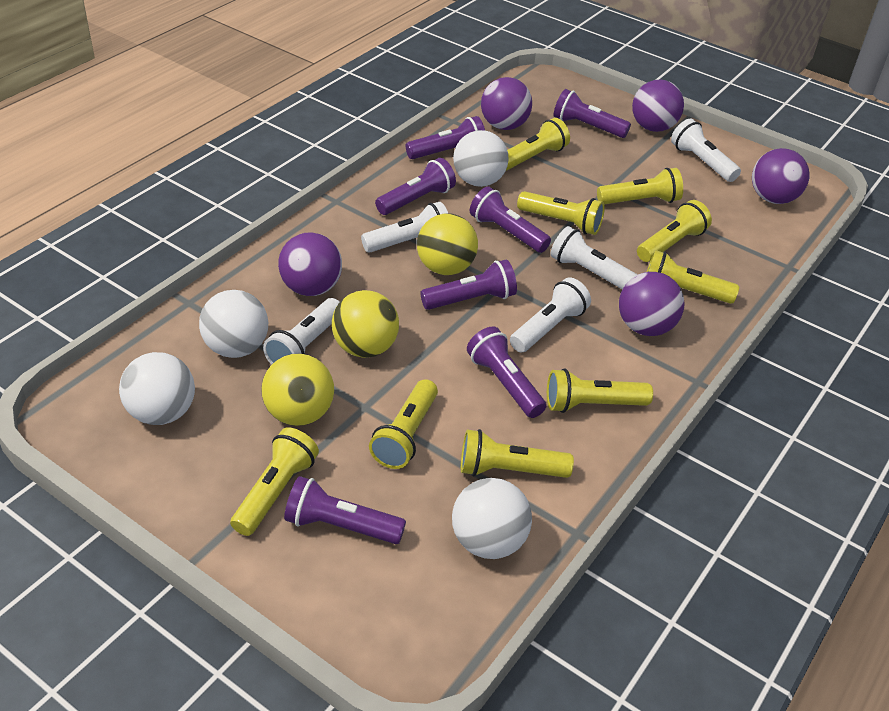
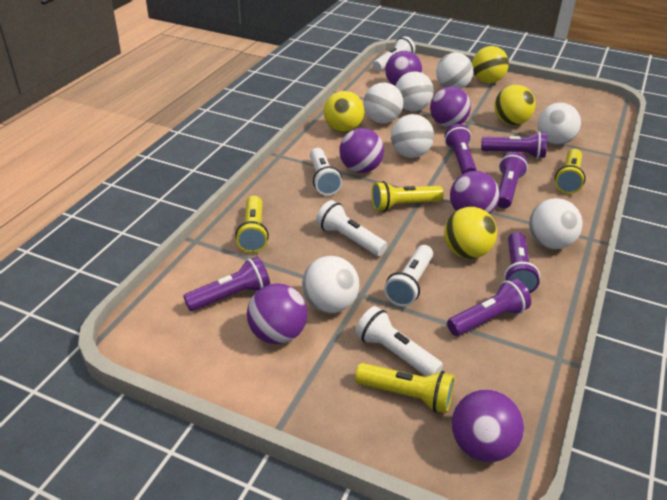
purple ball: [278,232,342,296] [481,77,532,130] [619,272,685,336] [632,80,684,132] [752,148,810,204] = 5 -> [247,284,307,344] [339,128,384,173] [385,51,422,86] [430,87,471,127] [450,171,499,214] [452,389,524,462] = 6
purple flashlight: [284,476,406,544] [375,158,456,215] [406,116,485,159] [420,260,517,310] [467,326,546,418] [470,187,551,253] [554,89,631,138] = 7 -> [183,256,270,311] [444,124,477,174] [447,278,531,336] [481,131,547,159] [497,152,528,208] [504,232,540,293] = 6
white ball: [119,352,195,425] [199,290,268,358] [452,478,532,559] [453,130,509,187] = 4 -> [302,256,359,313] [363,82,403,123] [391,114,434,158] [395,71,434,111] [436,53,473,89] [529,198,583,249] [537,103,581,145] = 7
yellow ball: [261,354,334,426] [332,290,399,358] [417,214,478,275] = 3 -> [324,91,365,133] [444,207,497,259] [472,46,509,83] [494,85,536,125] = 4
yellow flashlight: [230,427,319,536] [369,379,438,469] [461,429,574,478] [506,118,570,170] [517,191,605,235] [547,369,653,413] [597,168,683,204] [637,200,712,262] [647,250,739,304] = 9 -> [235,196,269,253] [355,363,455,413] [372,181,444,212] [555,149,586,194] = 4

